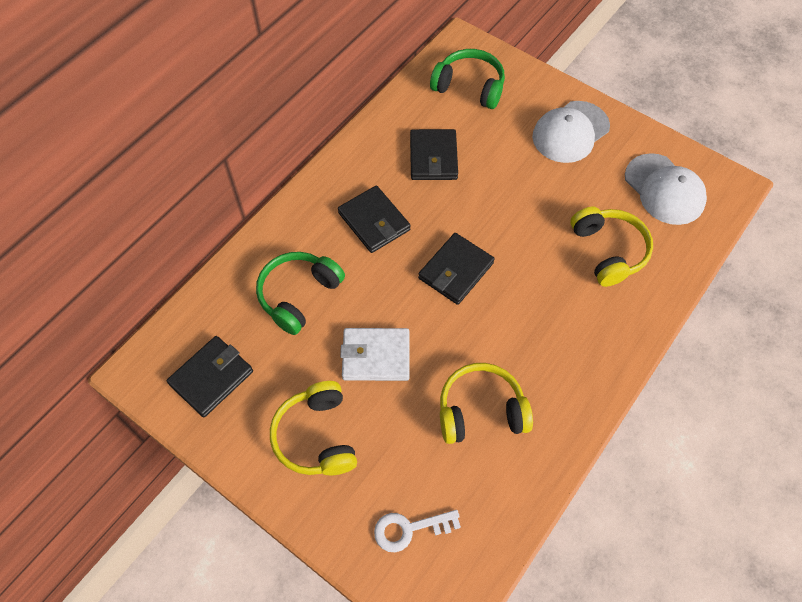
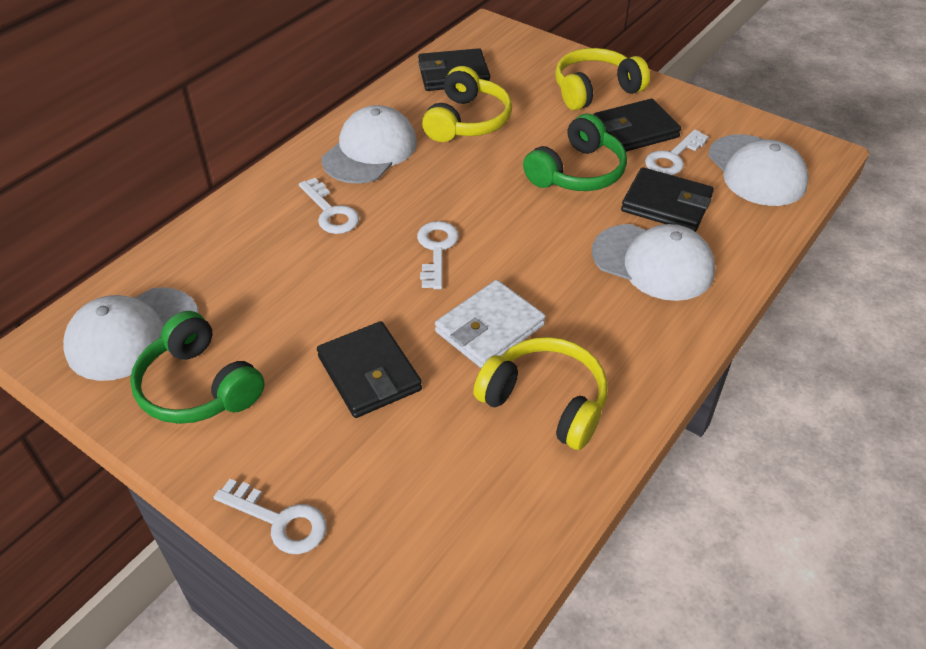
white cap: [532,101,610,163] [625,153,707,225] = 2 -> [63,287,198,381] [322,105,417,184] [592,224,715,301] [708,134,808,206] = 4
white key: [374,510,461,552] = 1 -> [214,479,326,554] [299,178,359,234] [417,221,459,289] [645,129,709,175] = 4

